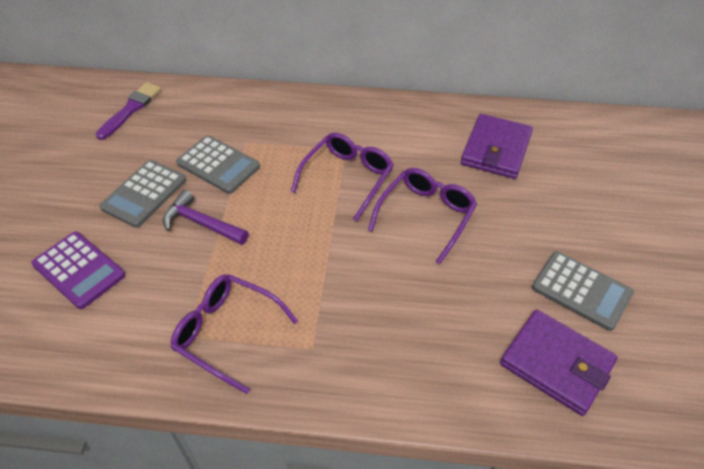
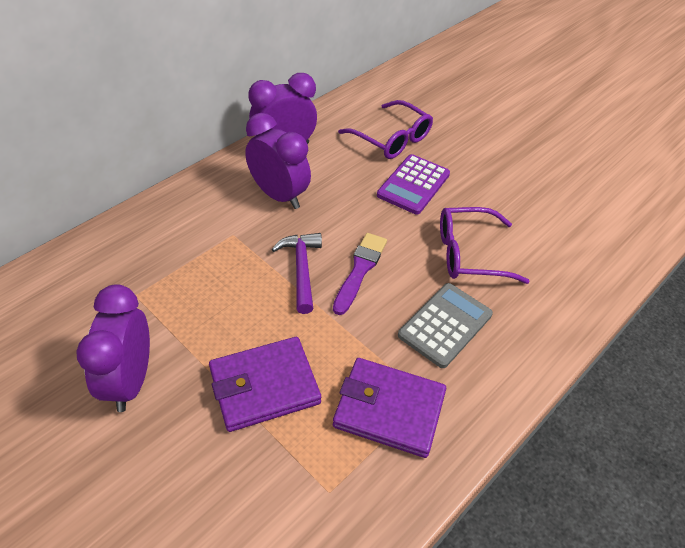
grey calculator: [100,160,186,228] [176,135,260,194] [532,251,634,331] = 3 -> [398,283,493,368] = 1
purple clock: none = 0 -> [76,284,150,412] [245,113,311,209] [248,73,317,144] = 3
purple glasses: [170,274,298,394] [291,133,394,221] [368,168,477,264] = 3 -> [338,100,433,159] [440,207,530,284] = 2

